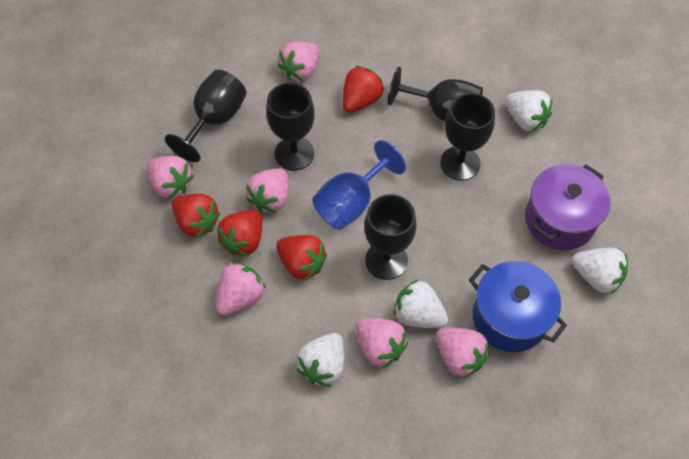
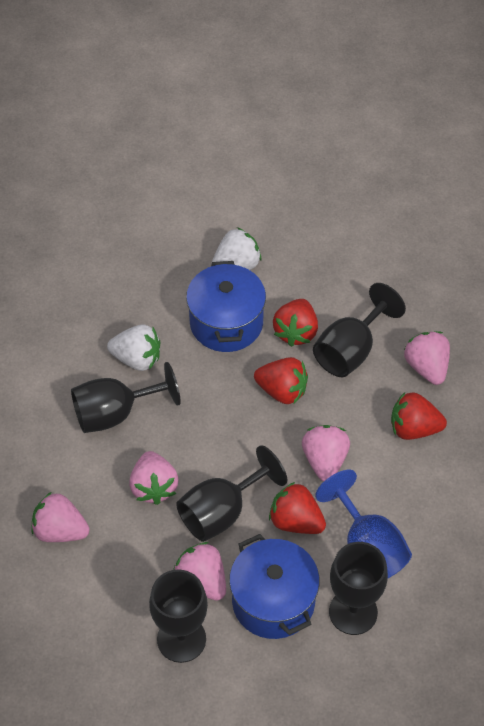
blue pot: [469,261,567,352] = 1 -> [186,261,266,352] [229,534,320,639] = 2
pink strawberry: [147,156,194,199] [216,262,266,316] [246,168,289,213] [278,42,319,81] [356,318,408,368] [436,327,489,378] = 6 -> [31,492,90,542] [129,451,179,505] [173,542,226,601] [302,425,350,481] [404,331,450,385] = 5
purple pot: [525,164,610,250] = 1 -> none = 0
white strawberry: [296,333,344,387] [394,280,448,328] [506,90,553,131] [572,248,628,294] = 4 -> [107,324,160,371] [211,227,261,270] = 2

